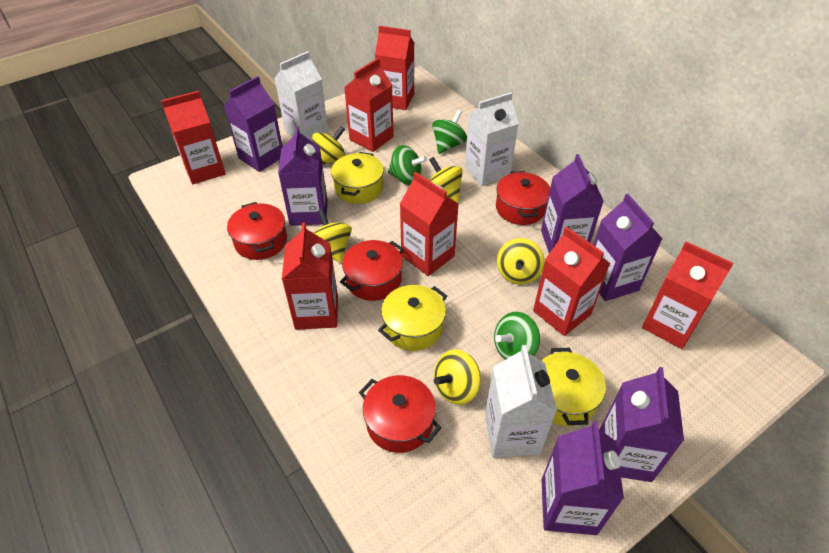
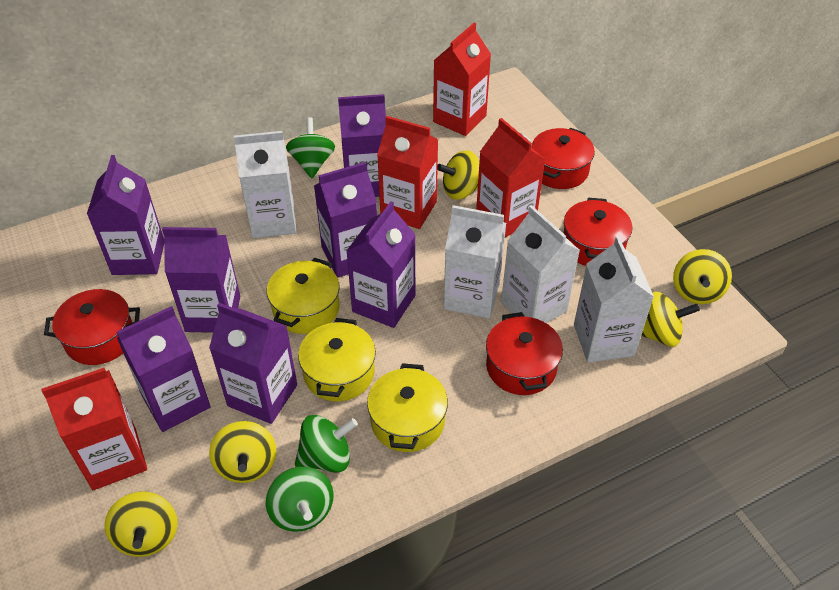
purple carton: [224,76,283,172] [278,126,327,226] [541,154,604,253] [541,421,624,535] [593,194,662,301] [600,367,684,482] = 6 -> [87,155,164,275] [117,306,211,432] [162,227,240,333] [209,303,297,424] [314,162,377,278] [338,94,386,197] [346,201,416,328] = 7
red carton: [161,91,226,184] [282,223,338,330] [344,58,394,152] [375,26,414,110] [400,172,458,276] [533,227,610,336] [642,242,734,349] = 7 -> [41,368,147,490] [377,116,438,229] [433,23,491,136] [476,118,546,237] = 4
white carton: [274,51,328,140] [465,92,519,186] [485,345,557,458] = 3 -> [234,131,297,238] [444,205,506,319] [501,205,580,323] [574,236,654,363] = 4

